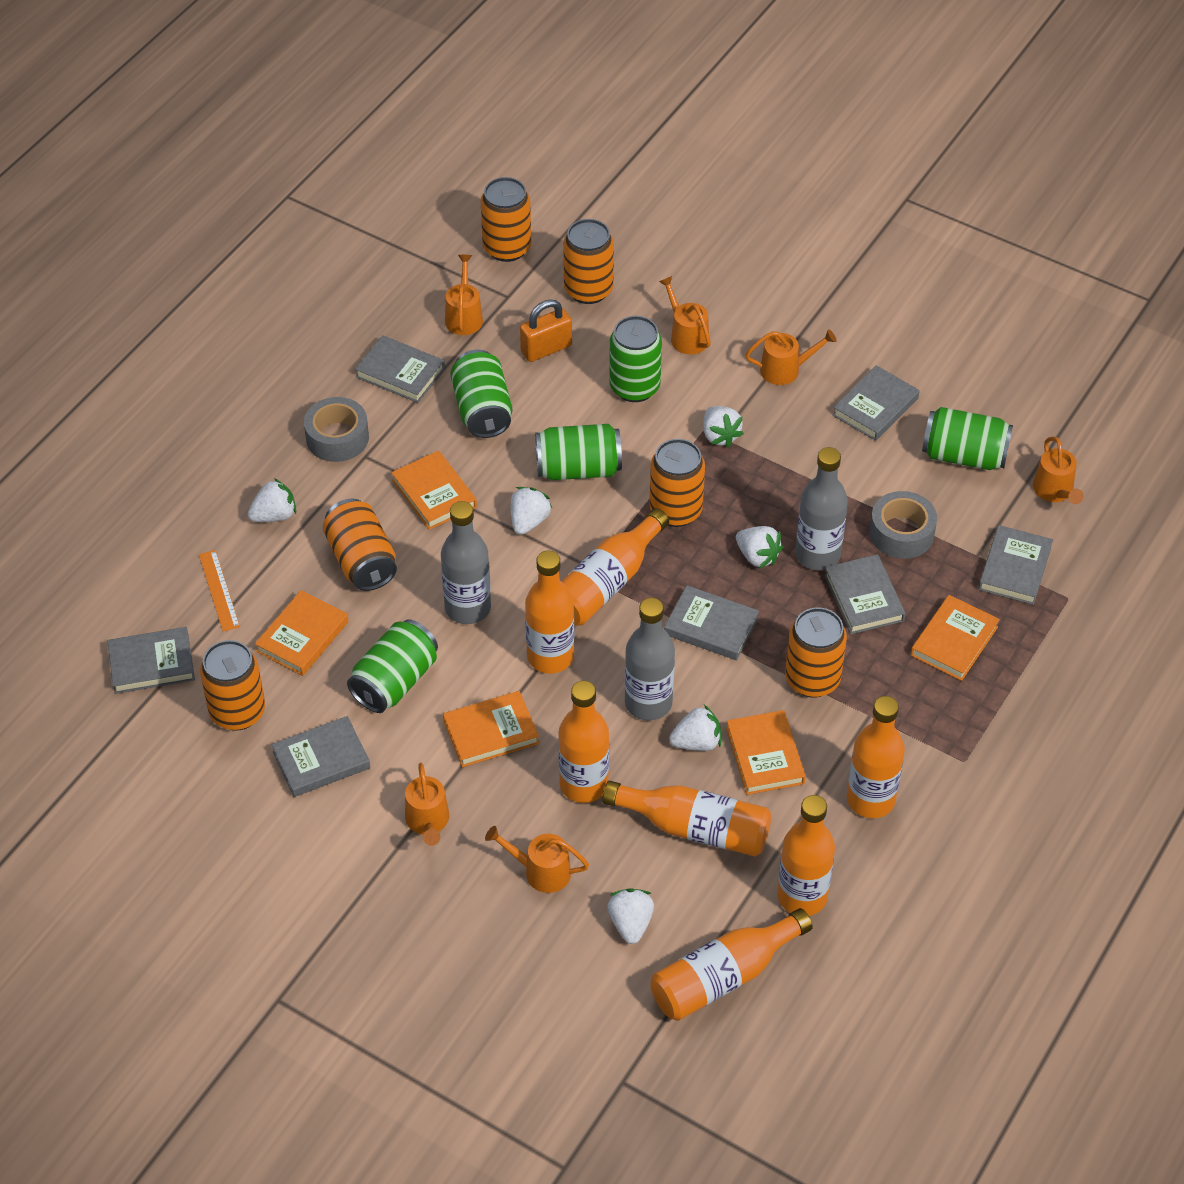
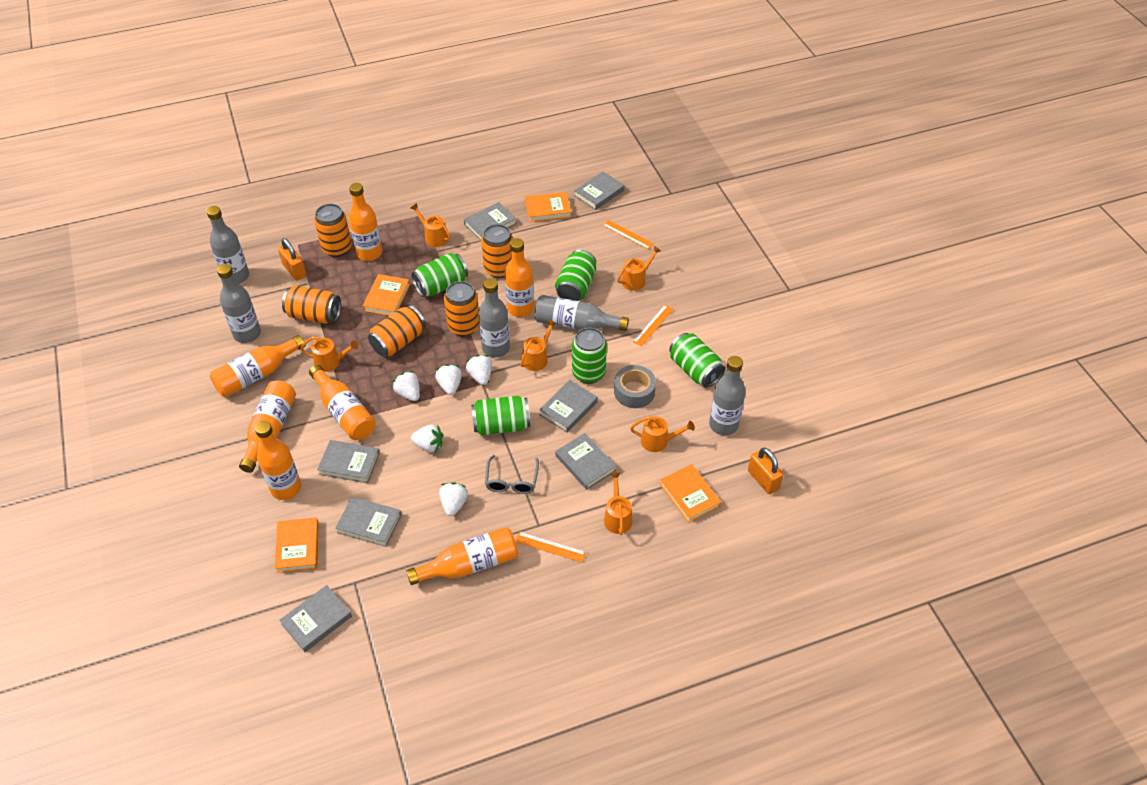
grey bottle: [441,501,491,624] [625,598,675,721] [795,447,848,571] = 3 -> [206,206,249,284] [217,264,261,343] [478,278,510,358] [534,295,629,331] [709,356,746,435] = 5
grey glasses: none = 0 -> [485,455,539,494] = 1
grey tape: [304,397,369,462] [870,491,937,559] = 2 -> [614,365,656,408] = 1
orange book: [255,590,349,676] [391,450,477,530] [443,691,539,767] [726,710,806,795] [911,595,1000,681] = 5 -> [275,517,319,573] [362,274,410,316] [525,192,571,222] [660,464,721,523] = 4
orange can: [200,640,265,731] [323,499,397,591] [481,177,531,262] [563,219,614,304] [650,439,705,527] [785,608,847,698] = 6 -> [282,285,341,324] [314,204,352,257] [368,305,426,356] [444,281,479,336] [481,224,513,278] = 5
orange padlock: [520,299,572,362] = 1 -> [278,238,307,281] [748,448,784,494] = 2
orange ruler: [199,550,240,632] = 1 -> [515,532,586,562] [603,220,654,249] [633,305,674,346] = 3
white strawberry: [248,478,296,522] [511,487,552,535] [607,888,654,944] [669,705,721,751] [703,406,744,447] [736,526,783,569] = 6 -> [393,371,420,401] [411,425,443,452] [435,364,462,395] [439,482,468,516] [466,355,492,385] = 5

